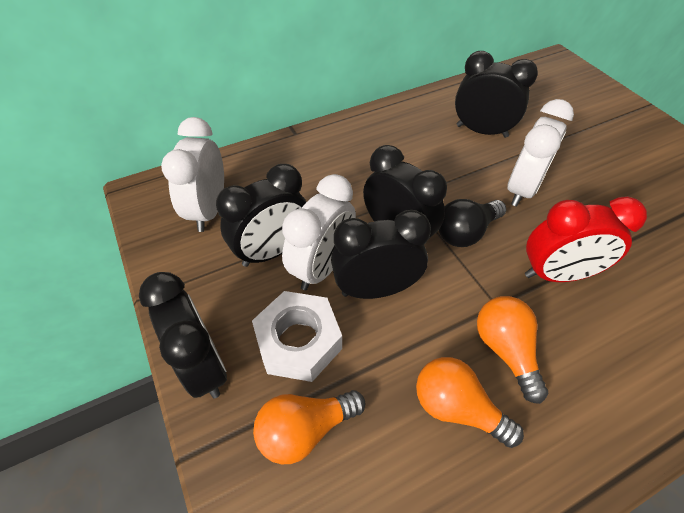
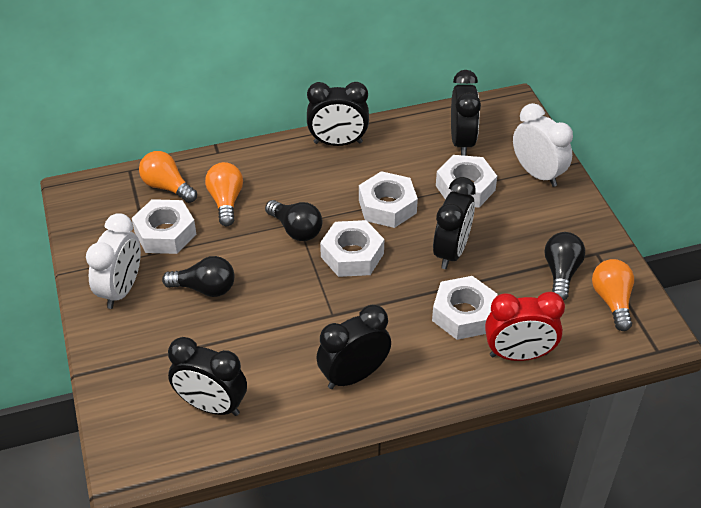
black light bulb: [438,199,506,247] = 1 -> [162,256,235,297] [265,200,322,241] [545,232,585,300] = 3
white clock: [161,117,224,232] [282,174,356,290] [507,99,574,207] = 3 -> [86,213,141,309] [513,103,573,187] = 2
white nut: [252,291,342,382] = 1 -> [132,199,197,254] [320,220,384,277] [359,171,418,228] [432,276,498,340] [436,155,497,208] = 5

